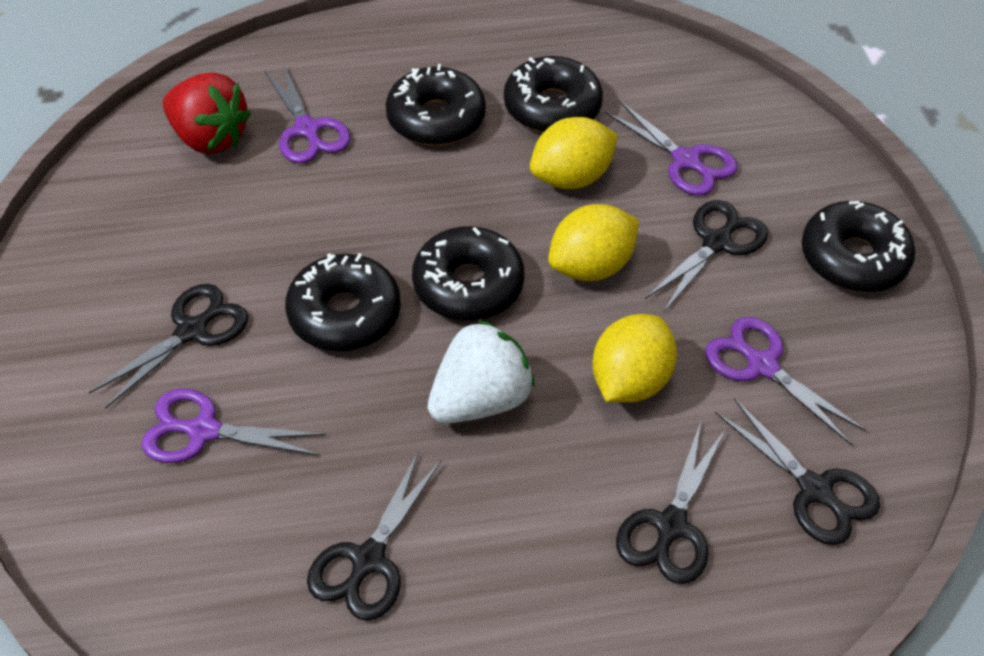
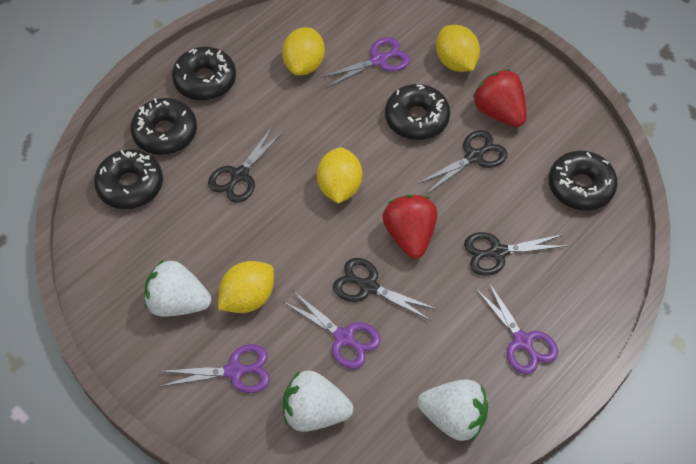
black scissors: [89,284,248,409] [307,451,442,620] [616,422,725,584] [645,200,768,312] [716,398,880,545] = 5 -> [208,127,283,203] [333,258,436,321] [418,130,508,194] [464,232,567,276] = 4
red strawberry: [163,72,251,154] = 1 -> [382,195,437,259] [473,69,527,127] = 2
white strawberry: [428,320,535,424] = 1 -> [144,259,211,317] [283,370,353,432] [418,379,488,441] = 3
yellow lemon: [530,117,618,189] [548,204,639,281] [592,314,677,403] = 3 -> [218,261,274,313] [282,27,325,75] [317,147,362,203] [436,25,480,72] = 4

